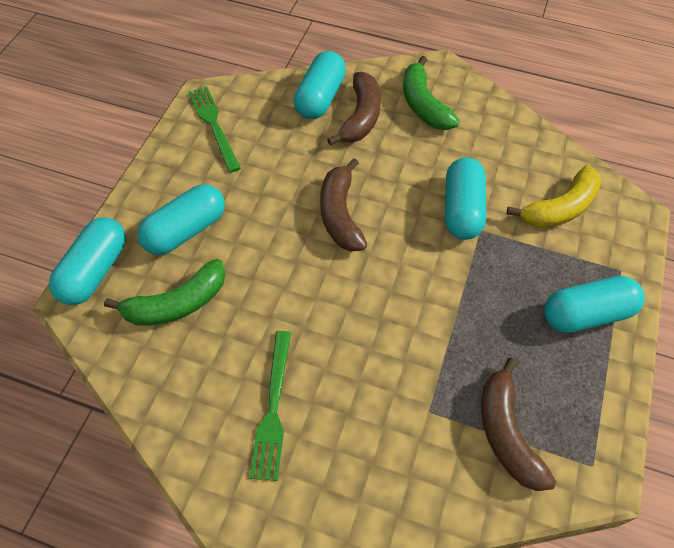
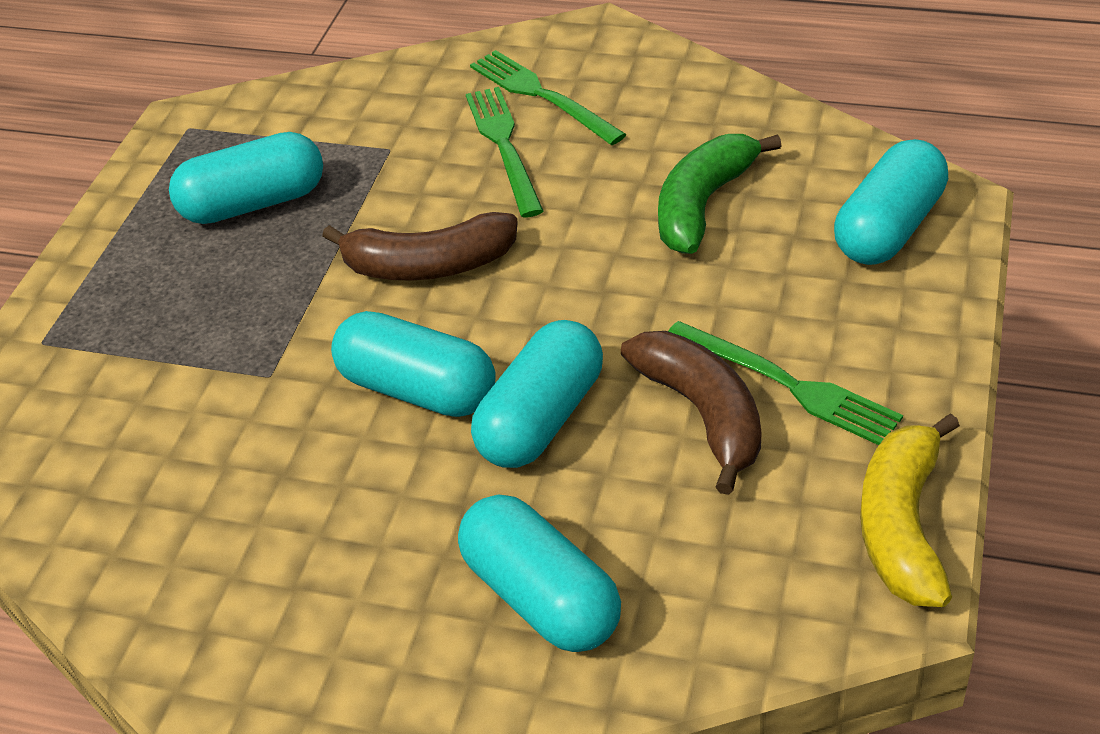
brown banana: [320,158,367,252] [327,72,381,146] [481,358,556,491] = 3 -> [322,212,518,281] [621,331,761,495] = 2
green banana: [104,259,225,326] [403,56,460,130] = 2 -> [658,134,782,254] = 1
green fork: [188,87,241,173] [250,331,291,481] = 2 -> [466,87,544,218] [470,50,626,145] [668,321,903,445] = 3

